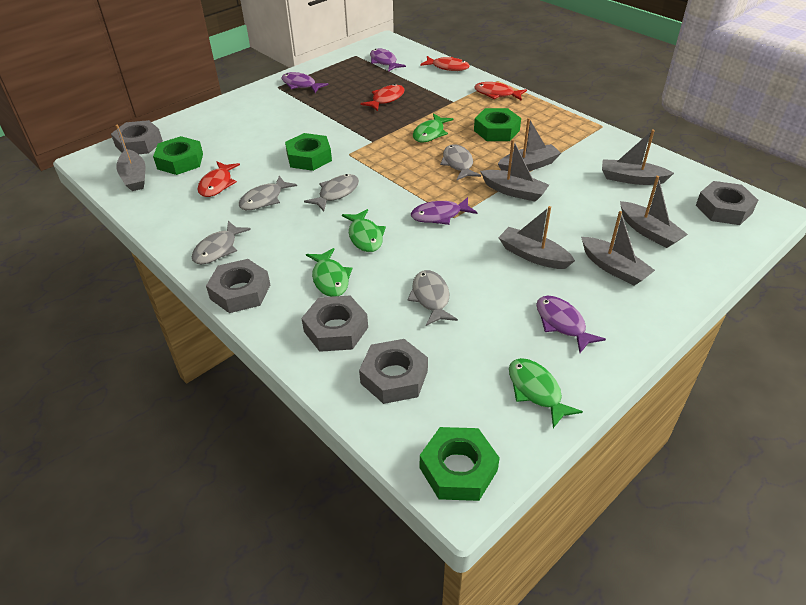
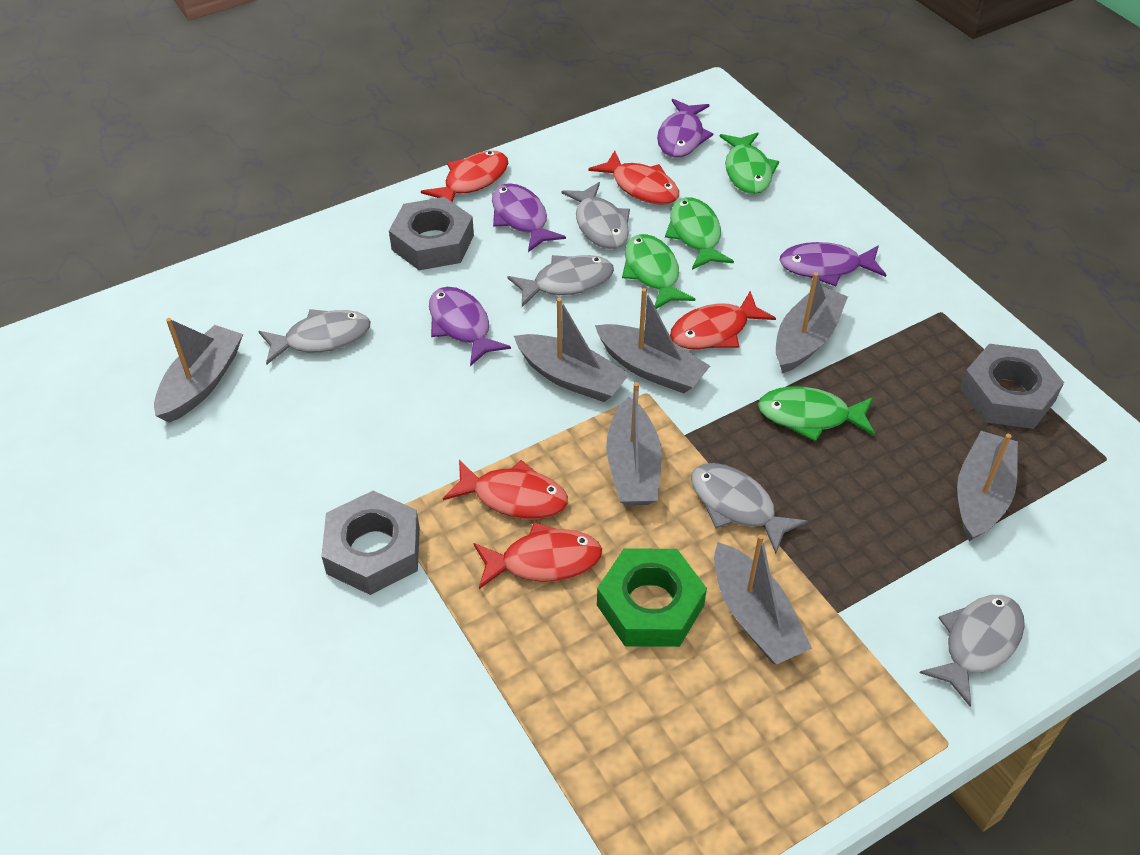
green nut: [153,136,203,175] [285,133,332,171] [420,427,500,501] [474,108,521,141] = 4 -> [597,548,707,647] = 1
grey nut: [111,120,163,154] [206,259,270,313] [302,296,368,352] [359,339,428,404] [696,181,758,225] = 5 -> [321,491,420,595] [389,197,474,270] [960,344,1064,429] = 3
red fish: [197,161,240,197] [361,84,405,111] [420,56,470,71] [474,82,527,101] = 4 -> [421,151,508,202] [443,460,568,519] [474,522,602,589] [588,151,679,205] [670,291,776,349] = 5

